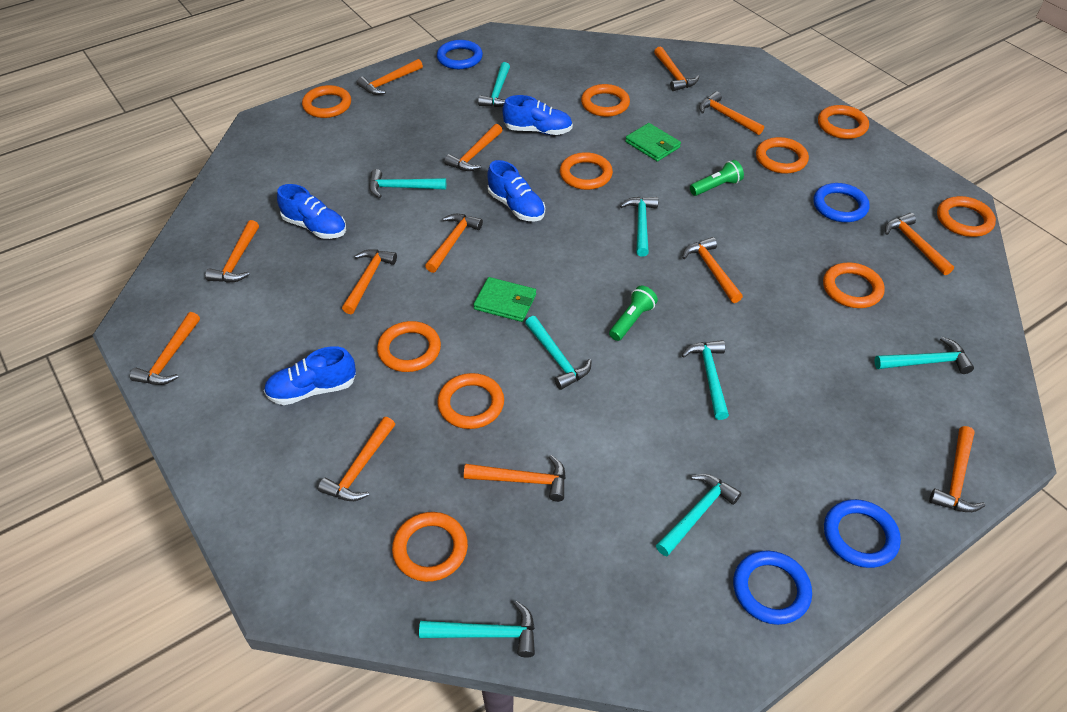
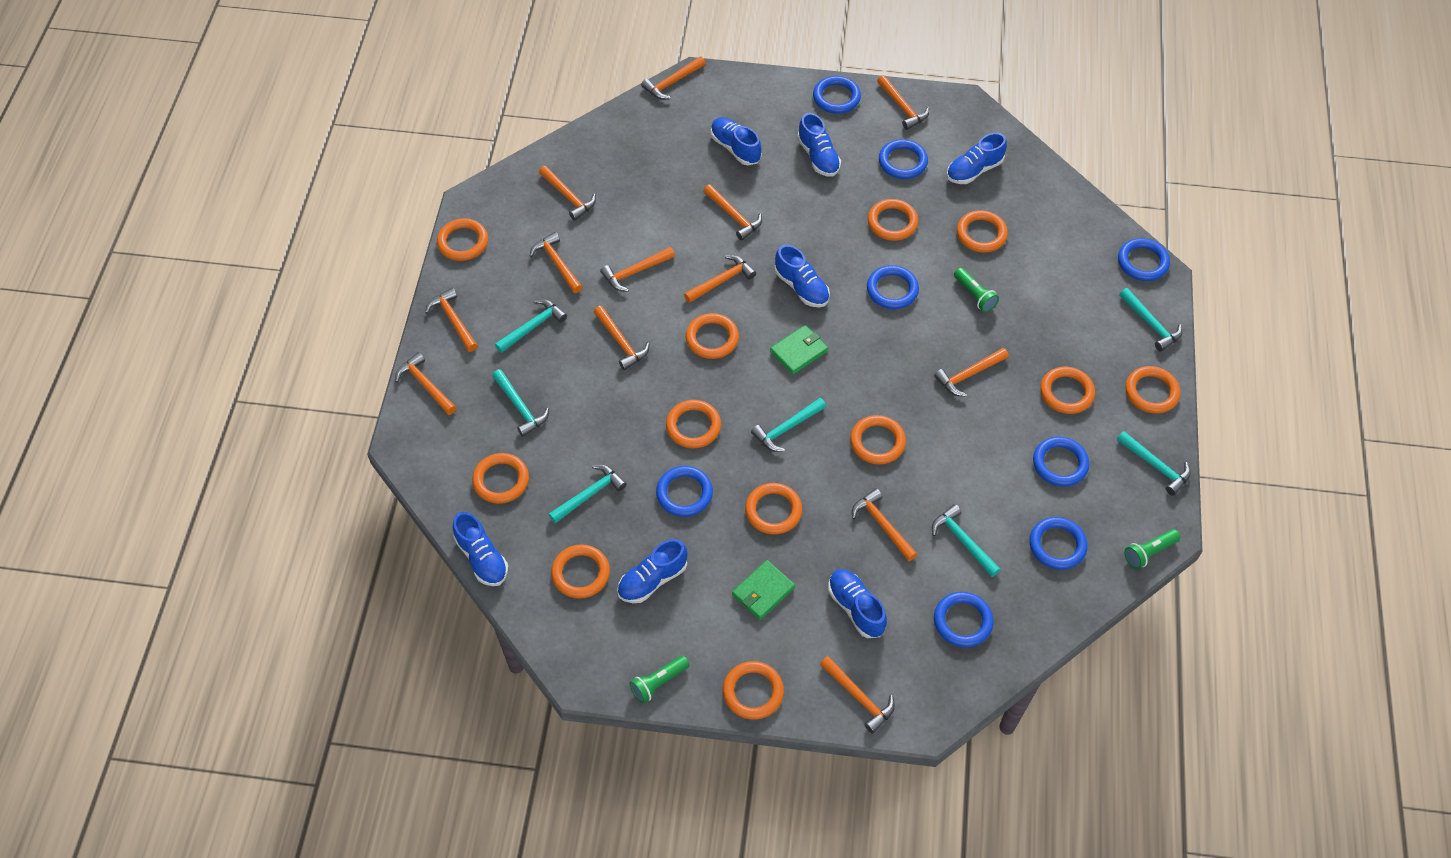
blue ring: [437,40,483,69] [733,550,812,625] [813,183,870,222] [824,499,901,568] = 4 -> [656,466,713,517] [813,76,861,114] [867,265,919,309] [879,139,928,179] [934,592,993,647] [1029,517,1088,570] [1033,437,1089,487] [1118,238,1170,281] = 8
blue shoe: [264,346,356,405] [277,184,346,239] [487,160,545,222] [503,95,573,135] = 4 -> [453,512,508,586] [617,539,687,603] [711,117,762,165] [775,245,830,308] [797,113,841,177] [828,569,887,638] [946,133,1007,184] = 7
green flashlight: [609,286,658,341] [690,160,744,196] = 2 -> [630,655,689,703] [954,268,999,312] [1124,529,1180,569] = 3
orange ring: [302,85,351,118] [377,321,441,372] [392,512,468,582] [437,373,504,429] [560,152,613,190] [581,84,630,117] [756,137,809,174] [818,105,869,139] [823,262,885,308] [937,196,996,237] = 10 -> [437,218,488,261] [472,453,529,504] [551,544,610,599] [666,400,721,448] [686,313,739,359] [723,661,784,720] [745,483,802,535] [850,415,906,465] [868,199,918,241] [957,210,1008,253] [1040,367,1095,414] [1125,366,1180,414] = 12
turquoise hammer: [369,169,446,198] [419,601,535,658] [478,62,510,107] [525,316,592,390] [620,197,658,257] [656,474,742,556] [682,340,729,420] [874,337,974,374] = 8 -> [492,369,549,437] [495,299,567,353] [548,465,627,524] [751,398,826,452] [932,504,1001,577] [1117,431,1191,496] [1119,288,1182,352] = 7

